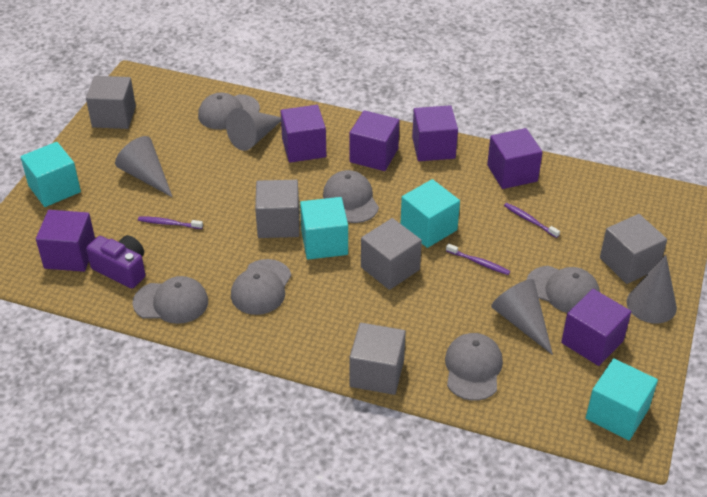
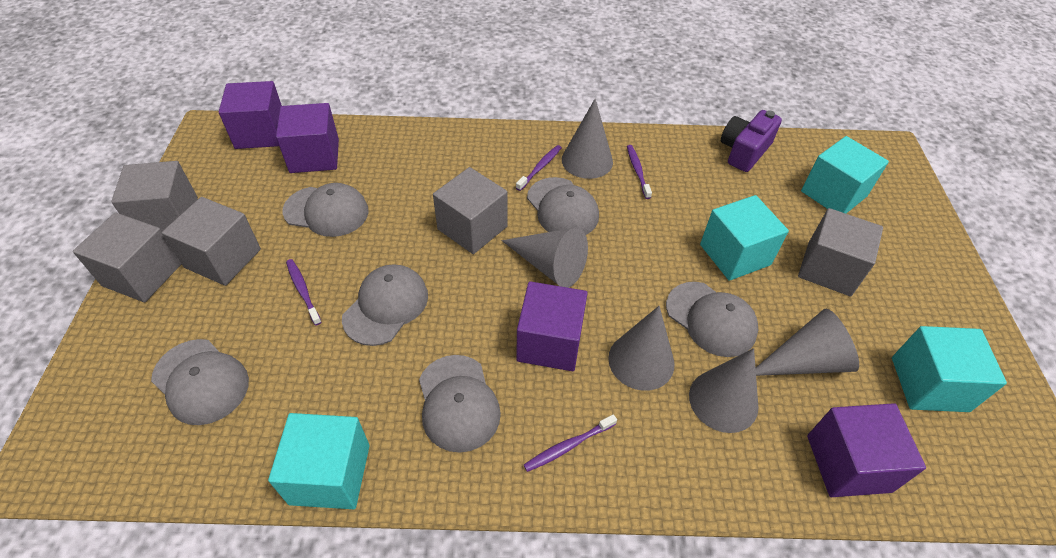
grey cone: [115,136,172,197] [226,108,281,151] [491,279,553,355] [627,254,677,324] = 4 -> [502,228,588,288] [562,99,613,179] [608,306,675,391] [689,348,758,433] [756,309,859,376] = 5
purple cube: [36,210,95,272] [281,105,326,163] [349,110,399,171] [412,105,458,161] [487,128,543,189] [561,289,631,366] = 6 -> [219,81,282,149] [276,103,339,173] [516,281,588,371] [807,403,926,497] = 4
purple toothbrush: [138,216,203,229] [446,243,510,275] [504,203,560,238] = 3 -> [286,259,322,326] [516,145,562,191] [524,414,617,472] [627,145,652,199] = 4

